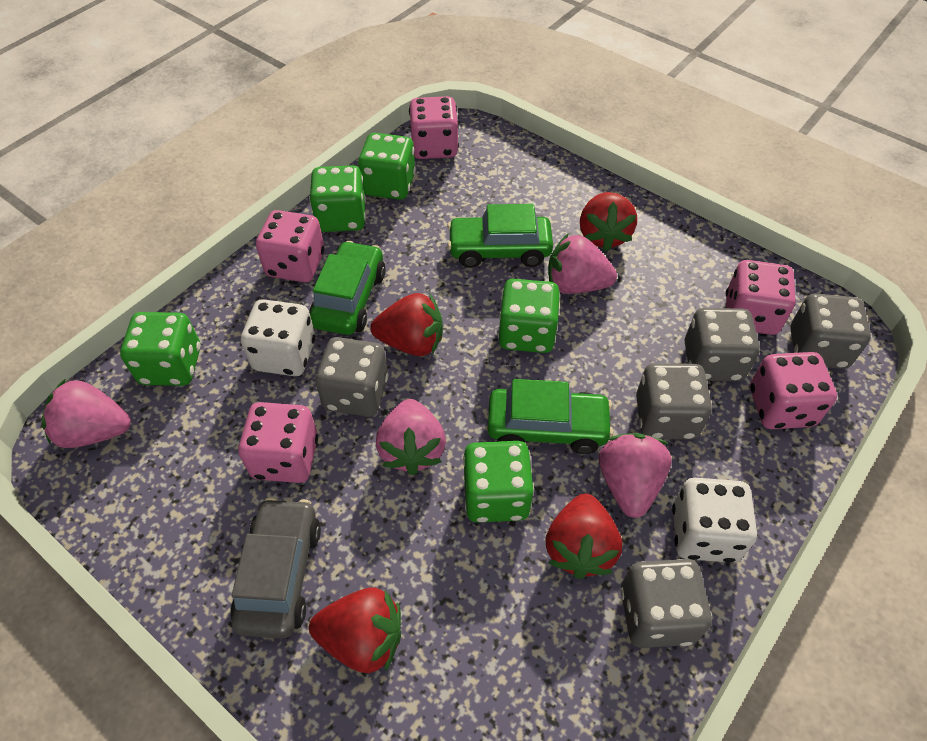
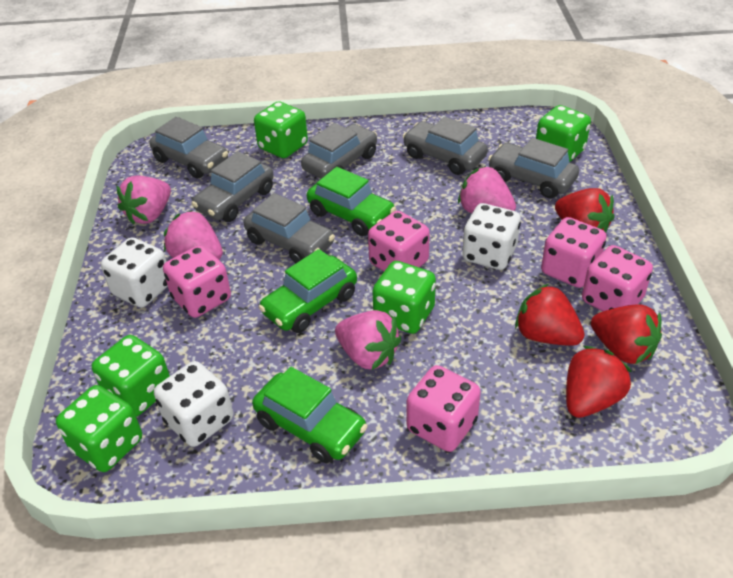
grey car: [230,497,321,638] = 1 -> [149,117,228,179] [191,151,274,222] [243,193,335,263] [301,123,377,179] [403,117,488,175] [488,138,579,199] = 6
grey dice: [315,337,388,417] [620,559,712,648] [636,363,712,440] [685,308,760,381] [790,293,871,369] = 5 -> none = 0
white dice: [241,299,315,376] [672,478,757,563] = 2 -> [101,237,168,308] [154,361,233,447] [462,203,521,270] = 3

